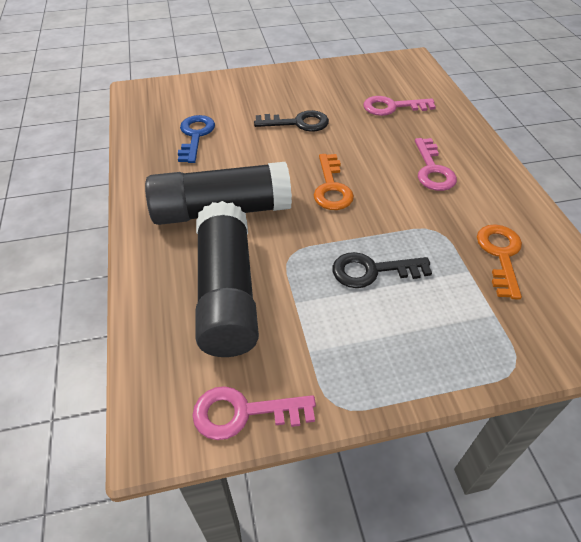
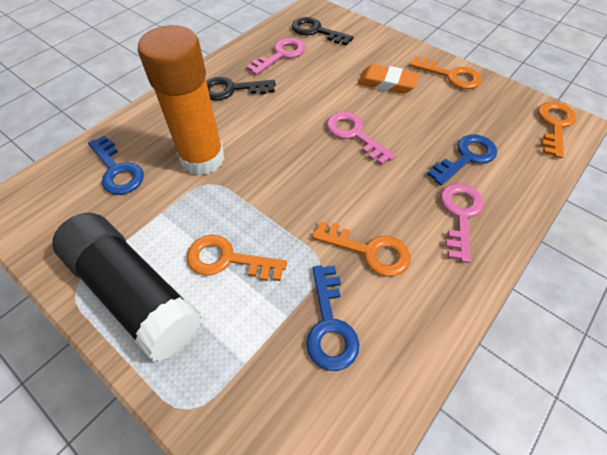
black glue stick: [145,162,292,225] [195,201,259,357] = 2 -> [52,213,202,362] = 1
blue key: [178,115,215,163] = 1 -> [88,135,144,195] [306,265,359,371] [427,134,497,186] = 3
orange eraser: none = 0 -> [358,64,419,94] = 1
orange glue stick: none = 0 -> [138,25,225,176] = 1
orange key: [314,154,354,210] [477,224,522,300] = 2 -> [186,235,287,281] [312,221,410,276] [409,56,481,89] [538,102,576,158] = 4

